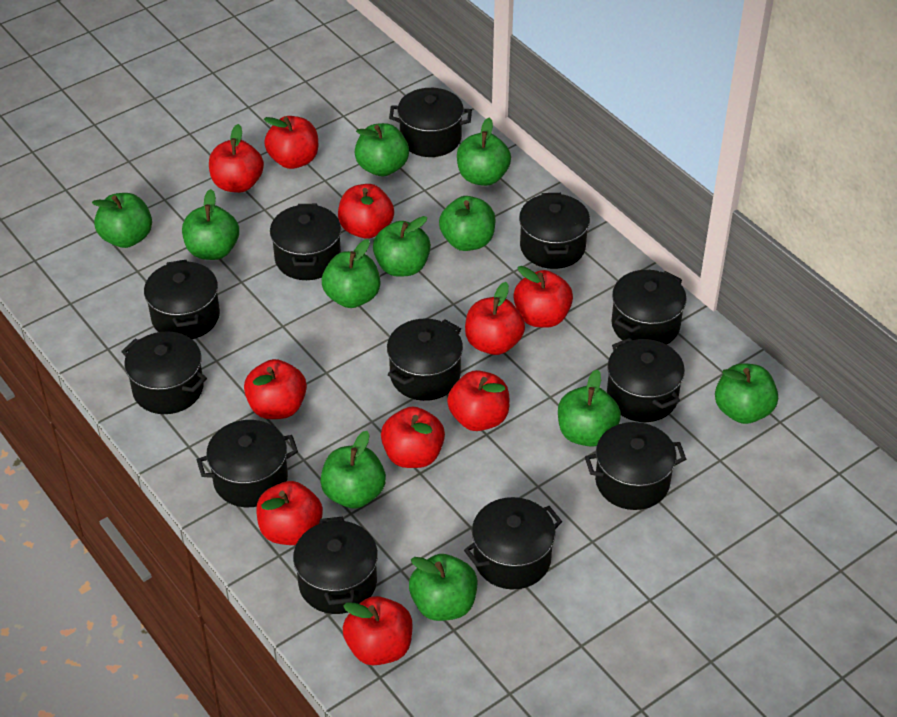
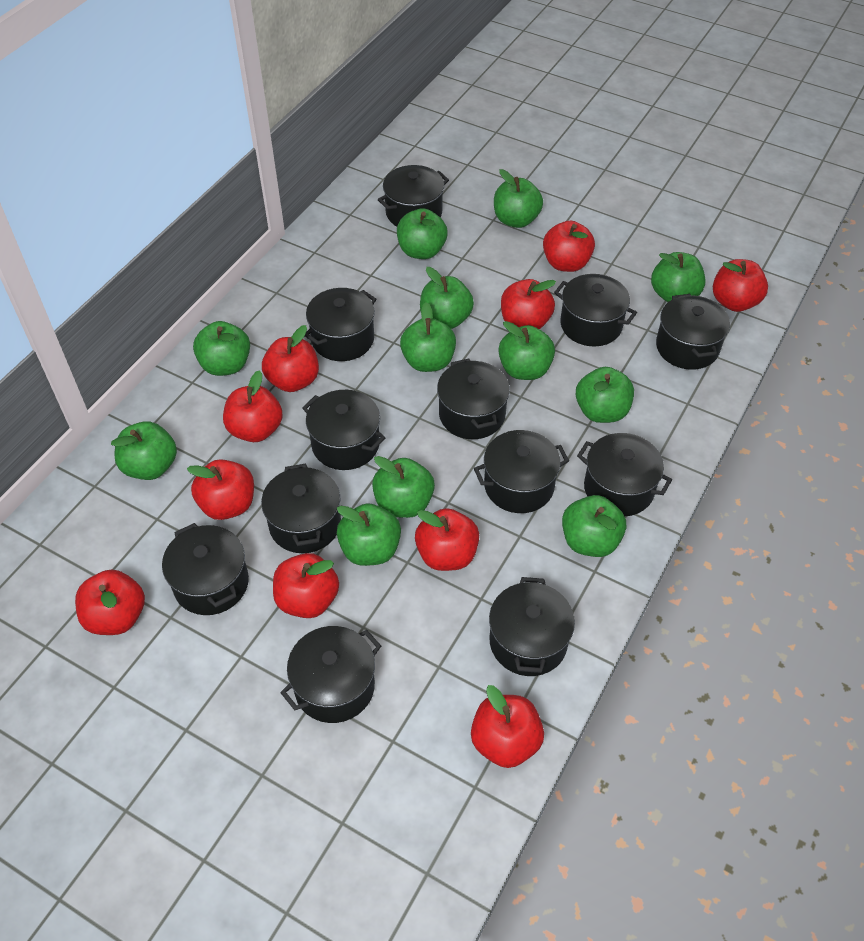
green apple: [92,193,152,248] [182,189,239,260] [320,431,386,509] [322,239,380,308] [355,123,409,176] [373,216,431,277] [409,554,477,621] [439,196,496,251] [457,117,511,186] [558,370,621,447] [715,363,778,424] = 11 -> [111,421,177,480] [193,321,250,376] [337,503,401,566] [372,456,435,518] [397,208,448,259] [400,302,456,372] [420,267,474,329] [494,169,543,228] [499,321,555,380] [562,495,626,557] [576,367,634,423] [651,252,705,302] = 12

